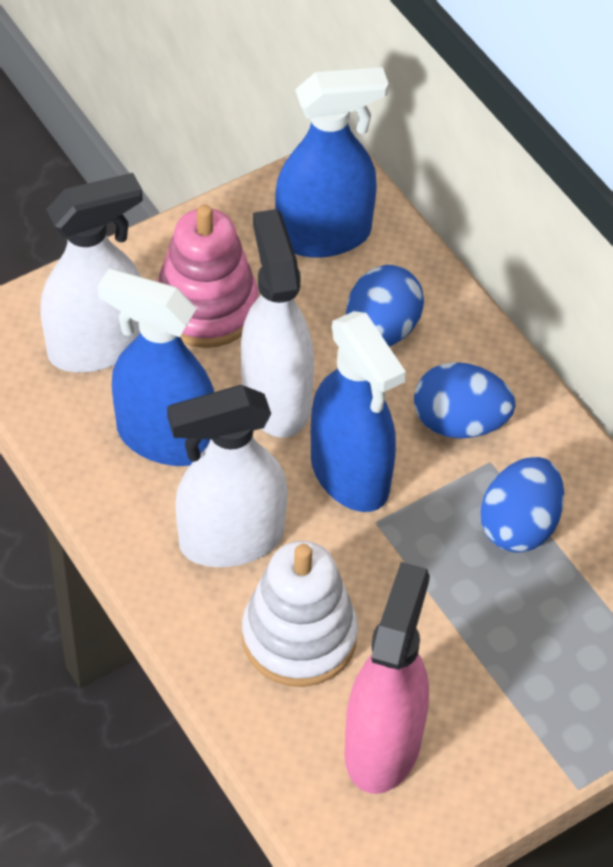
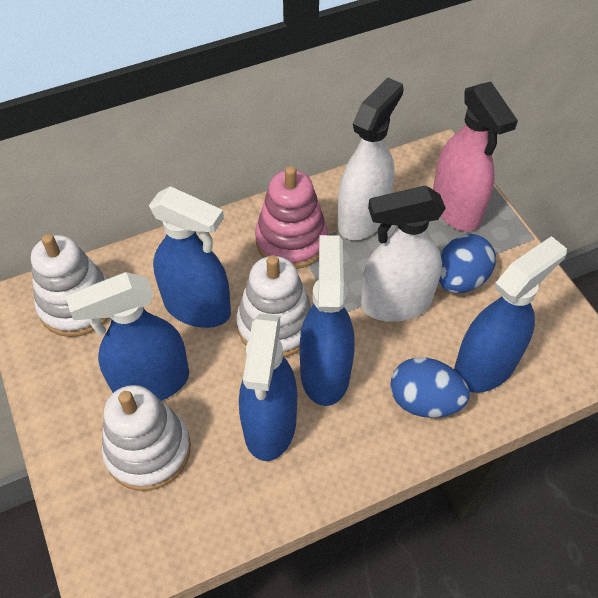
blue egg: [346,265,424,347] [414,362,515,438] [481,457,564,553] = 3 -> [390,357,470,418] [439,234,496,293] = 2
blue spray bottle: [98,269,214,466] [275,67,389,258] [311,311,406,512] = 3 -> [66,272,189,401] [149,186,231,328] [239,313,297,461] [299,235,355,406] [454,236,567,393] = 5
white spray bottle: [40,173,143,372] [167,385,288,567] [241,209,314,438] = 3 -> [337,78,404,240] [361,186,446,322] = 2
white stacking toy: [242,541,358,687] = 1 -> [31,234,108,337] [102,385,191,491] [236,255,312,357] = 3

